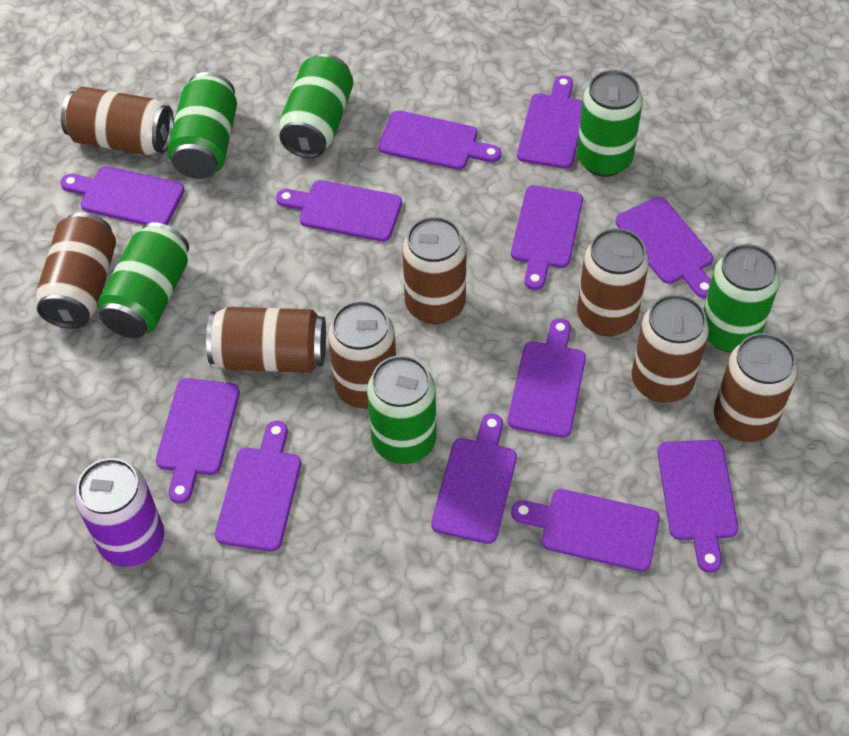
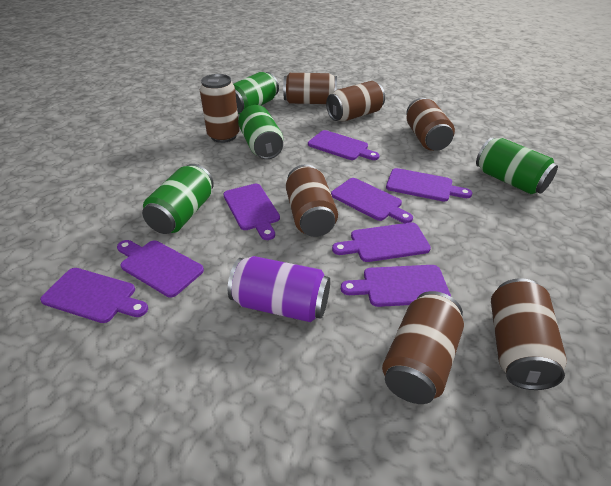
brown can: [36,212,116,329] [61,87,174,155] [206,307,326,373] [328,301,396,409] [402,216,466,324] [577,228,649,336] [632,294,709,403] [714,333,798,442] = 8 -> [200,74,239,143] [283,73,337,104] [286,164,338,237] [326,81,385,122] [382,291,464,404] [406,98,455,151] [491,278,567,390] = 7
green can: [98,222,189,338] [167,72,237,179] [279,54,354,158] [367,355,436,464] [577,70,643,177] [704,244,780,352] = 6 -> [142,164,214,234] [233,72,279,114] [238,105,283,159] [476,137,558,194] = 4
purple cutting board: [60,166,185,225] [156,378,240,504] [215,421,301,552] [276,180,402,242] [378,111,501,170] [431,414,517,544] [508,318,586,438] [511,185,583,290] [511,489,660,572] [517,75,582,169] [616,197,713,298] [657,440,738,573] = 12 -> [40,268,148,323] [117,240,204,297] [223,184,280,240] [308,130,380,160] [331,178,413,223] [332,222,431,262] [341,265,451,307] [386,168,472,202] = 8

